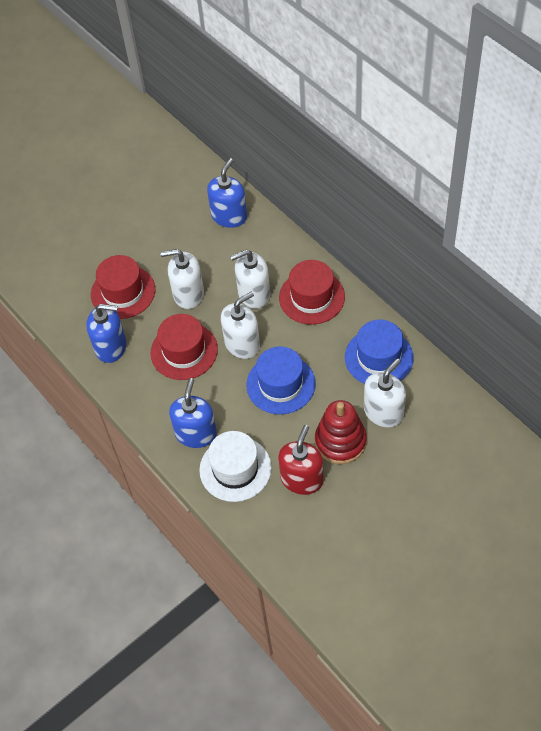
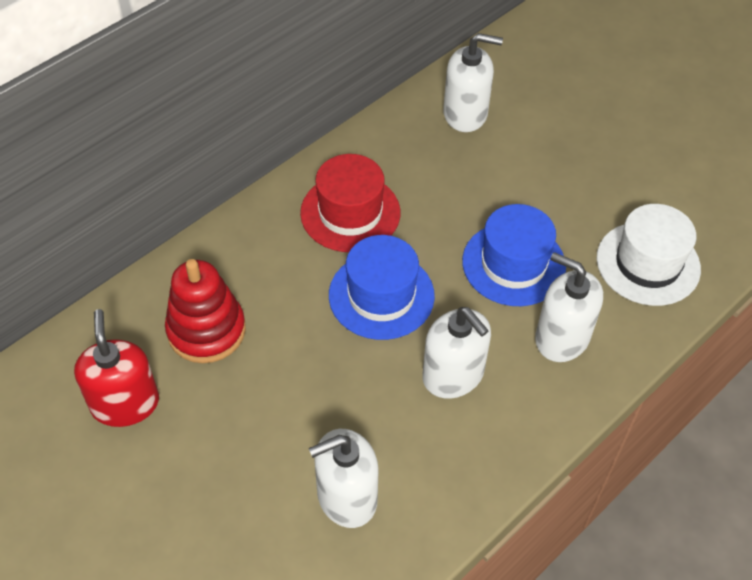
blue soap dispenser: [86,304,127,363] [169,378,217,448] [207,158,247,228] = 3 -> none = 0
red hat: [91,255,155,319] [151,314,218,380] [279,260,345,325] = 3 -> [300,154,400,252] = 1

